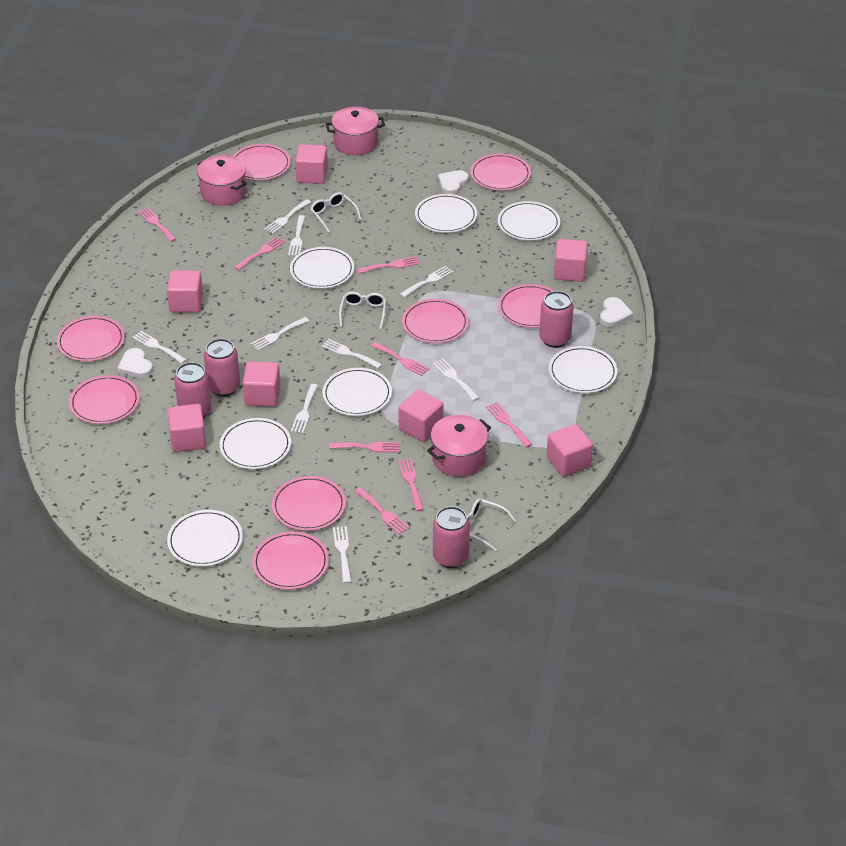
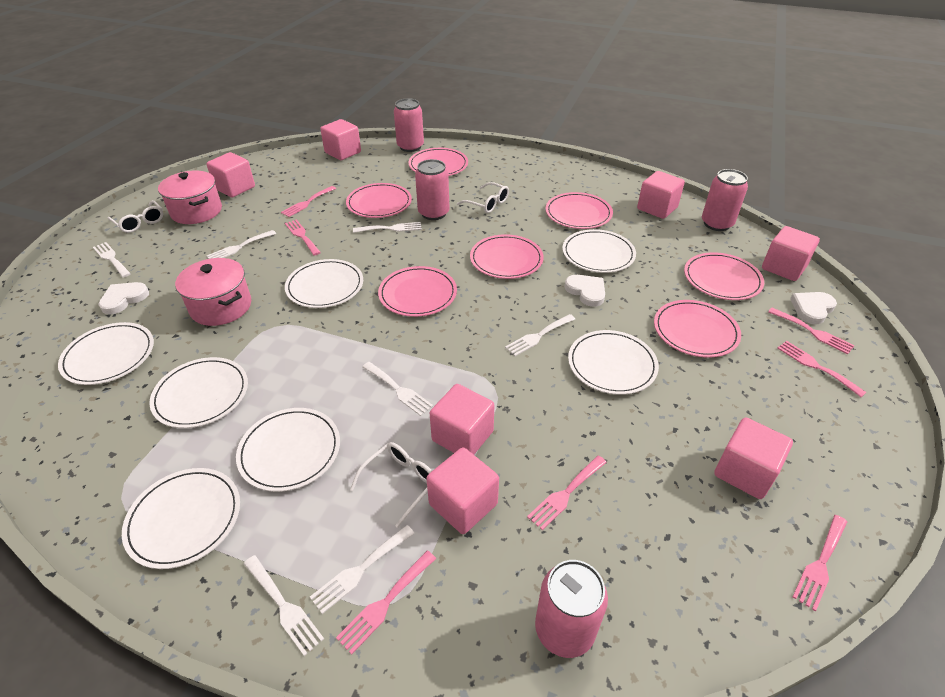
pink fork: [138,207,176,242] [234,236,285,270] [329,442,400,452] [355,488,410,535] [357,256,420,274] [371,342,429,376] [398,458,424,511] [486,402,532,448] = 8 -> [281,186,336,217] [285,219,321,256] [336,551,436,655] [527,455,607,530] [768,308,855,354] [777,341,867,397] [793,515,847,611] = 7
pink plate: [57,316,125,361] [69,375,140,424] [233,144,291,181] [253,531,329,590] [272,476,346,531] [402,299,469,343] [470,154,531,191] [498,284,554,328] = 8 -> [346,183,412,218] [378,266,457,317] [409,148,468,176] [470,234,544,279] [546,192,613,229] [654,300,741,358] [684,252,764,300] = 7
pink pot: [197,155,247,206] [326,107,385,155] [427,415,491,477] = 3 -> [158,171,222,224] [175,258,251,326] = 2
white fork: [132,331,187,364] [250,317,309,351] [264,199,311,234] [288,215,305,256] [291,384,318,434] [322,339,382,369] [333,526,352,583] [400,265,453,297] [433,359,479,401] = 9 -> [93,242,131,278] [207,230,276,259] [244,555,324,656] [310,525,415,614] [353,222,422,233] [362,362,433,416] [505,314,575,356] = 7

